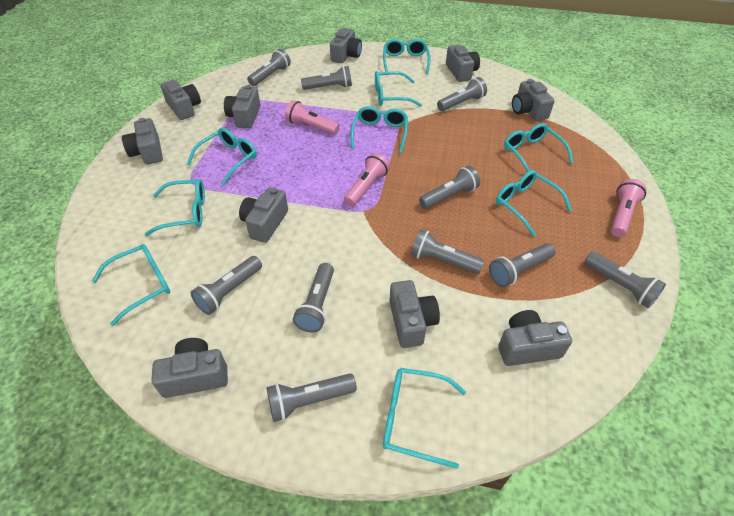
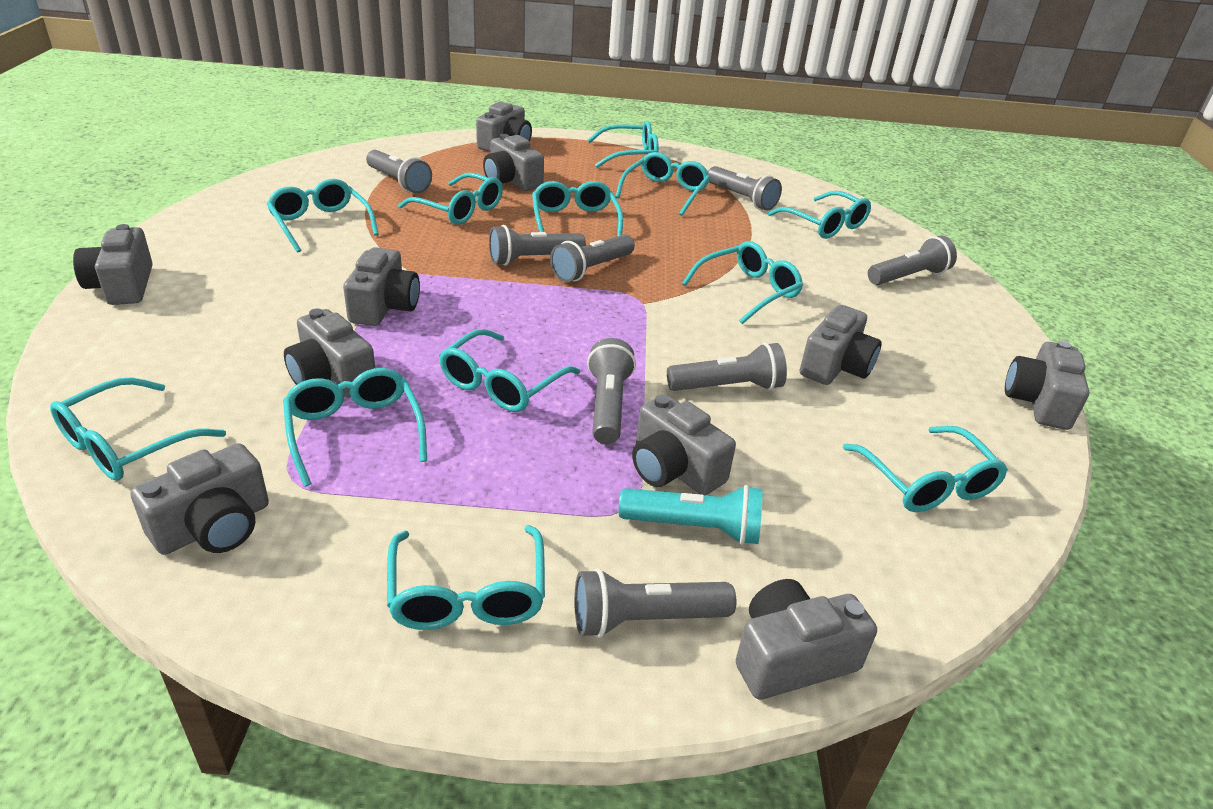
grey flashlight: [191,256,262,315] [247,49,291,86] [267,373,357,422] [293,263,334,333] [301,66,352,90] [411,229,484,274] [419,166,480,209] [437,77,487,111] [489,243,555,287] [584,252,666,308] = 10 -> [366,150,432,194] [489,225,586,266] [550,234,635,282] [574,568,737,638] [587,338,636,444] [667,343,787,391] [708,166,782,211] [868,235,957,285] = 8
pink flashlight: [285,100,340,134] [344,153,390,207] [611,179,646,237] = 3 -> none = 0
turquoise flashlight: none = 0 -> [619,485,762,545] = 1
turquoise glasses: [92,244,170,326] [145,179,205,236] [187,128,257,186] [350,106,408,153] [375,71,422,107] [383,39,431,74] [383,368,466,469] [496,170,572,236] [504,123,573,172] = 9 -> [50,377,226,481] [266,179,379,253] [283,368,427,487] [387,525,545,630] [398,172,503,225] [439,329,580,412] [532,181,623,236] [587,121,659,168] [615,152,710,216] [682,241,803,324] [768,191,871,239] [843,426,1008,512] = 12

